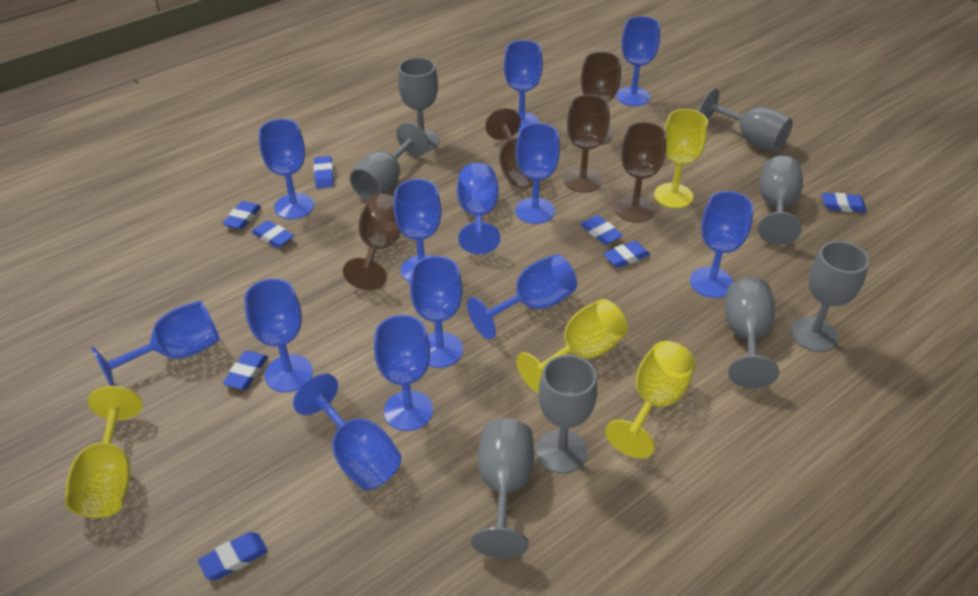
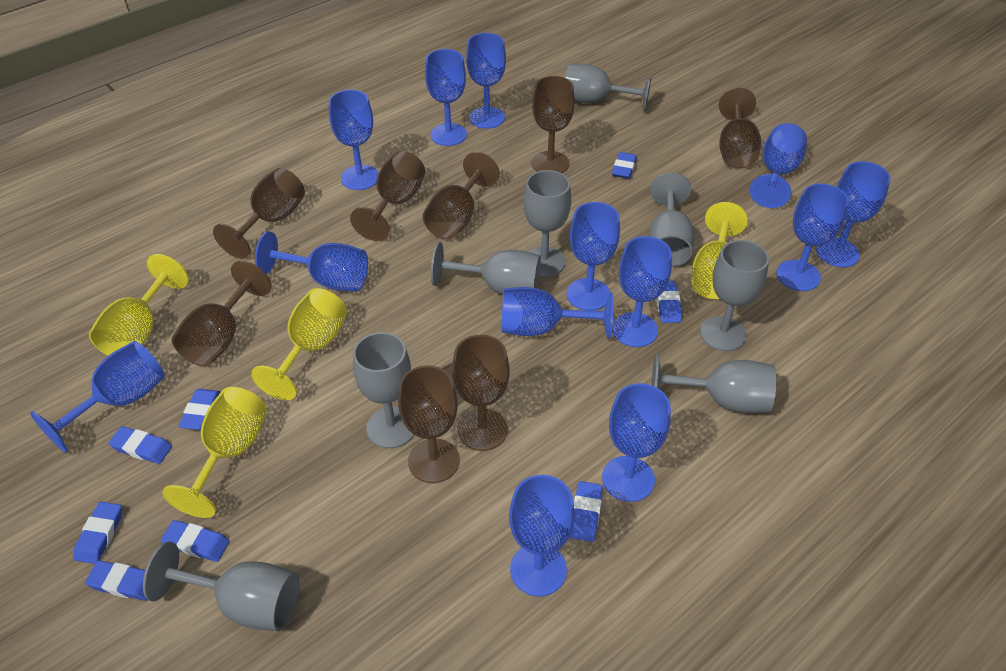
brown goblet: [343,194,401,290] [485,108,533,188] [564,94,610,193] [581,52,621,145] [615,122,666,223] = 5 -> [171,261,272,367] [213,168,305,259] [350,151,425,241] [398,365,460,483] [423,152,499,239] [452,334,510,451] [532,76,575,173] [719,88,761,169] = 8

